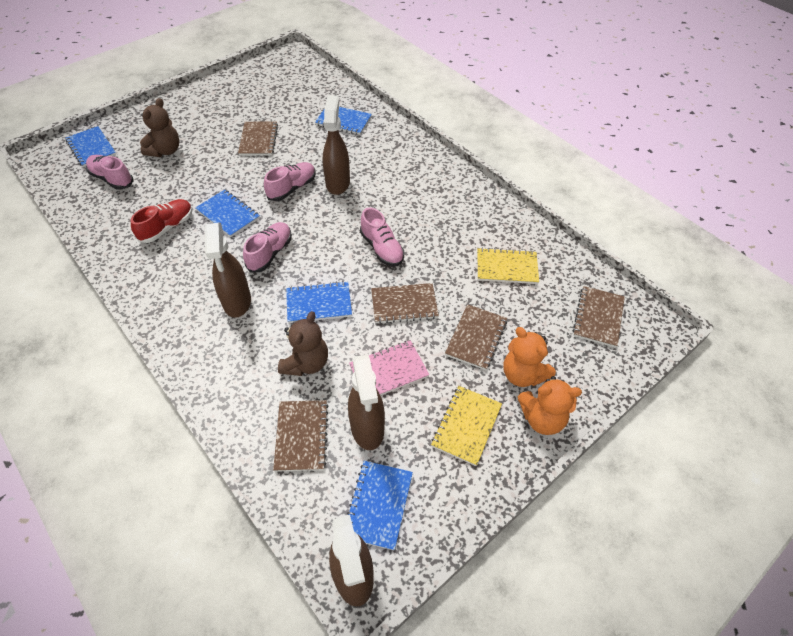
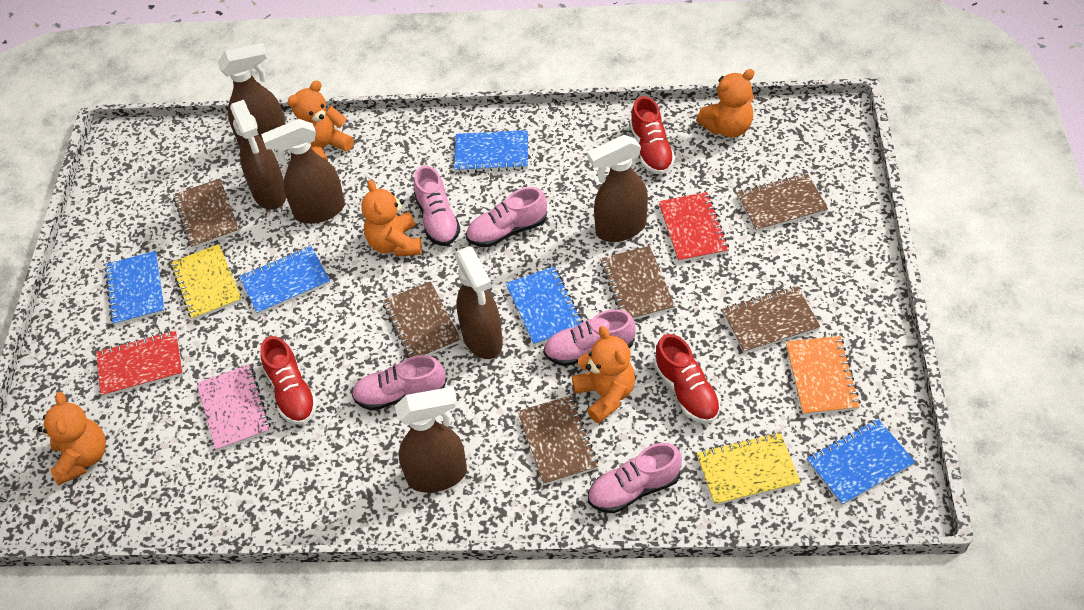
brown notebook: [238,121,278,156] [273,400,329,472] [371,283,439,324] [445,304,507,370] [573,286,625,348] = 5 -> [173,178,239,249] [383,281,461,358] [518,395,599,485] [600,246,675,320] [722,286,821,353] [737,173,828,232] = 6
brown spray bottle: [205,223,251,318] [323,95,350,195] [329,515,374,607] [348,354,385,450] = 4 -> [218,43,286,147] [230,100,286,210] [261,119,345,224] [395,387,467,493] [455,246,503,359] [587,135,648,242] = 6
brown teddy bear: [140,98,179,157] [278,311,328,376] = 2 -> none = 0
orange notebook: none = 0 -> [786,336,860,415] = 1
orange teddy bear: [503,327,556,387] [517,376,582,435] = 2 -> [38,392,106,485] [287,80,354,161] [361,180,422,257] [572,326,635,423] [696,69,755,138] = 5
pink shoe: [86,155,134,190] [243,222,292,272] [264,162,316,201] [360,207,404,266] = 4 -> [352,355,447,411] [414,166,460,246] [466,187,547,247] [543,309,636,366] [588,443,682,513] = 5
red notebook: none = 0 -> [96,330,183,397] [658,192,729,262] = 2
red shoe: [131,199,193,243] = 1 -> [260,336,317,425] [630,96,675,175] [654,334,720,423] = 3

